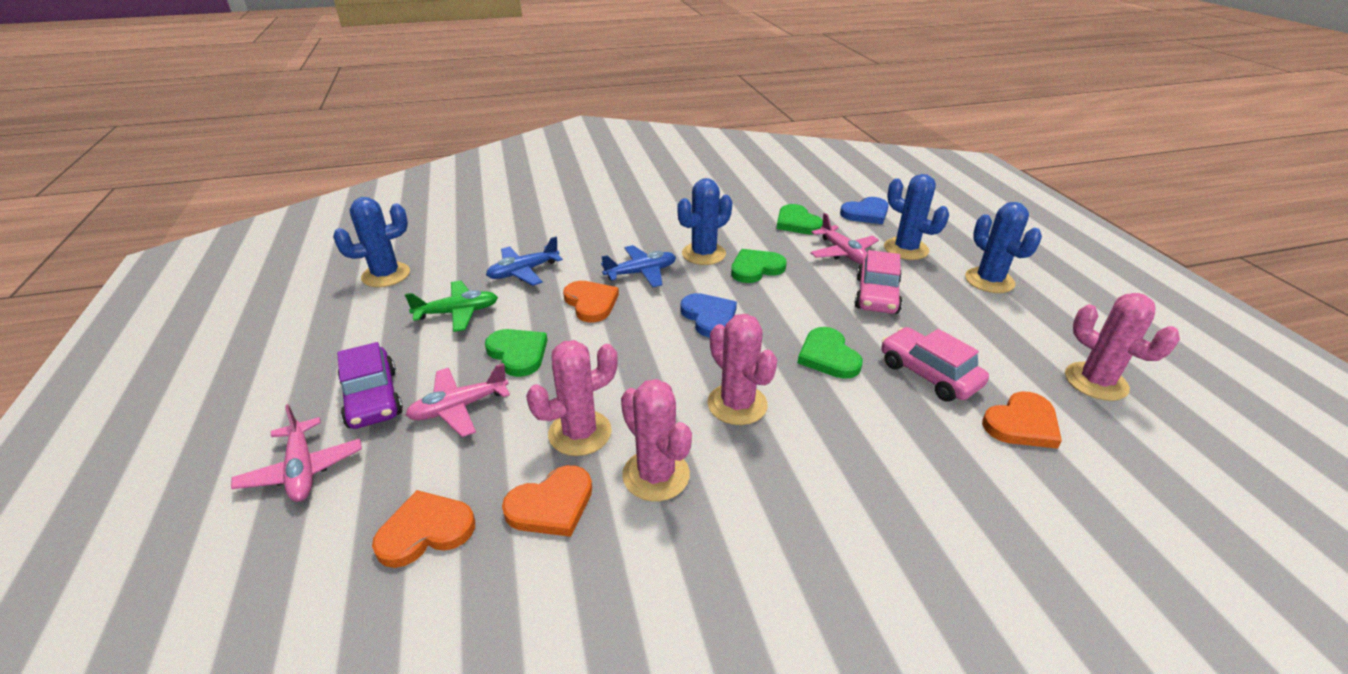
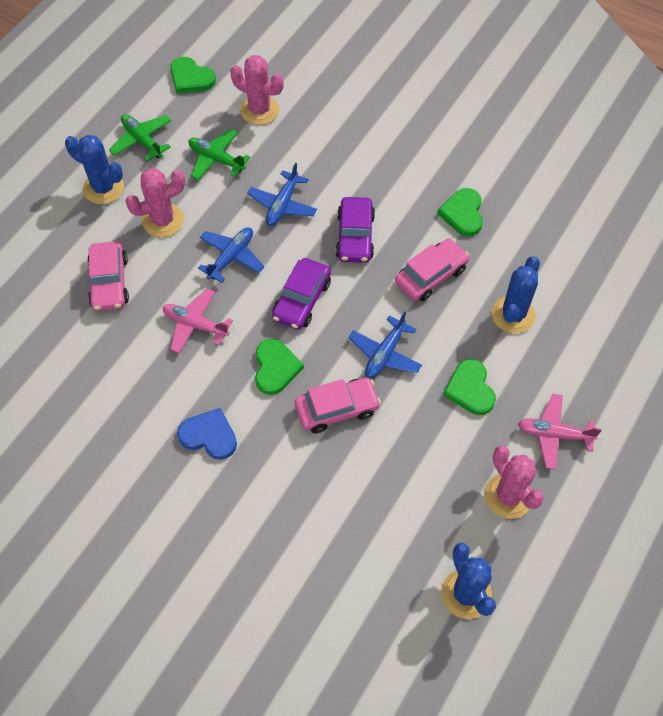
blue cactus: [333,197,410,287] [677,178,732,265] [884,174,949,260] [965,202,1042,293] = 4 -> [65,135,124,204] [441,542,496,619] [492,256,540,334] = 3
blue heart: [680,293,737,337] [840,197,889,224] = 2 -> [177,408,237,460] = 1
blue plane: [486,237,563,286] [601,245,676,287] = 2 -> [198,227,264,283] [247,163,317,226] [348,311,422,379] = 3
green plane: [405,281,498,332] = 1 -> [109,114,171,161] [189,129,250,180] = 2
orange heart: [372,490,475,568] [502,465,592,537] [563,281,619,322] [982,392,1062,449] = 4 -> none = 0
pink cactus: [526,340,618,456] [621,379,692,501] [708,314,777,425] [1065,293,1180,401] = 4 -> [125,168,185,237] [230,55,284,125] [485,445,544,519] = 3
pink car: [854,250,902,314] [881,327,989,402] = 2 -> [88,241,129,311] [295,378,381,433] [395,239,469,301] = 3
pink plane: [231,404,362,502] [405,363,510,437] [810,213,879,264] = 3 -> [162,289,233,353] [518,394,602,470] = 2
purple car: [337,342,403,429] = 1 -> [272,258,331,330] [336,197,375,263] = 2

